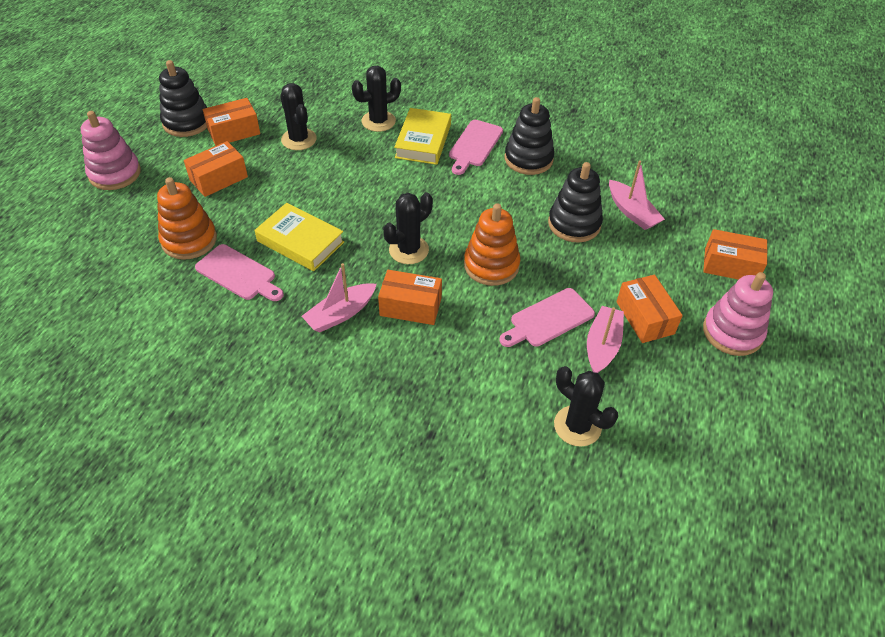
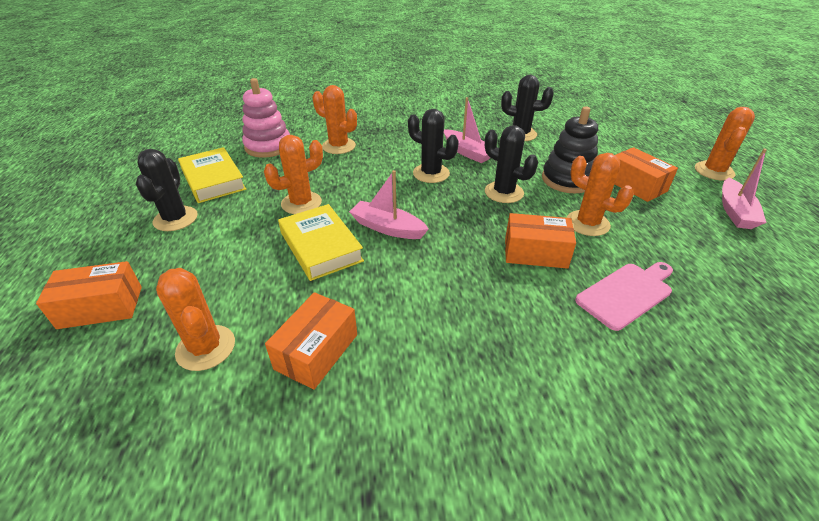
black stacking toy: [159,60,207,137] [505,97,555,175] [548,162,603,242] = 3 -> [542,107,598,193] = 1
orange box: [184,141,248,197] [202,98,260,146] [378,270,442,325] [617,275,683,343] [703,229,768,280] = 5 -> [36,261,142,329] [265,292,357,390] [505,213,576,269] [615,147,678,202] = 4
orange cactus: none = 0 -> [156,268,235,371] [264,135,323,214] [312,85,357,154] [567,153,634,236] [695,107,755,181] = 5
orange stacking toy: [157,177,217,260] [464,203,520,286] = 2 -> none = 0
pink cutting board: [195,244,284,301] [449,120,503,175] [500,288,595,347] = 3 -> [575,262,673,331] = 1
pink stacking toy: [81,111,141,190] [703,272,773,356] = 2 -> [242,78,290,158] = 1

